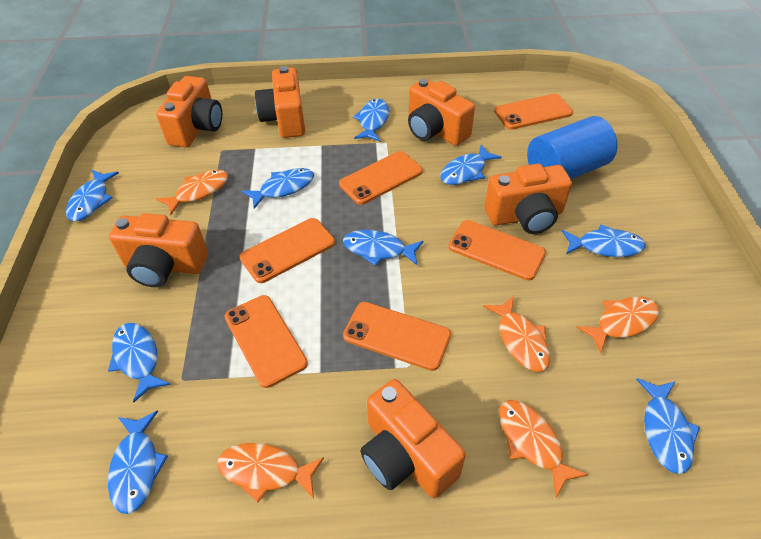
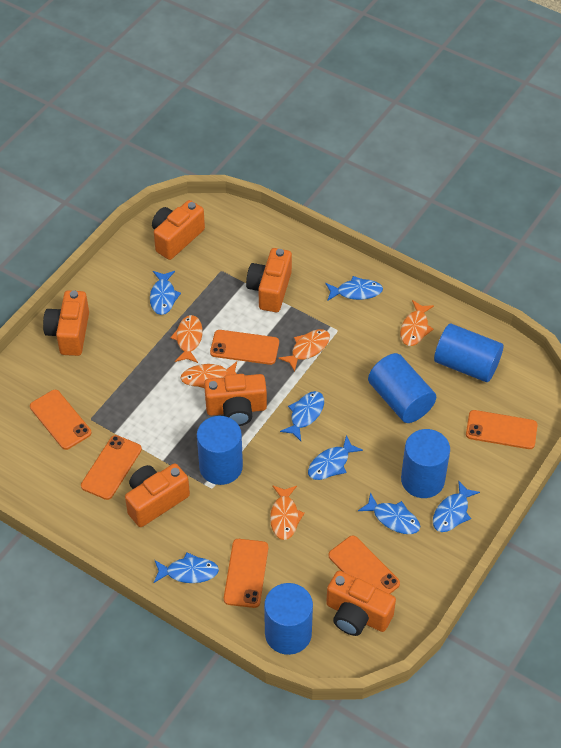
blue cylinder: [527,116,617,179] = 1 -> [197,416,243,485] [264,583,313,655] [368,353,436,423] [401,429,450,498] [434,323,503,382] = 5
blue fish: [66,170,119,221] [108,323,171,402] [108,410,168,514] [242,168,314,209] [343,230,423,266] [353,99,389,141] [440,144,502,185] [562,224,646,257] [636,378,700,474] = 9 -> [150,271,181,315] [154,552,219,583] [280,391,324,441] [308,435,363,480] [325,276,383,301] [358,492,420,534] [433,480,480,532] = 7

